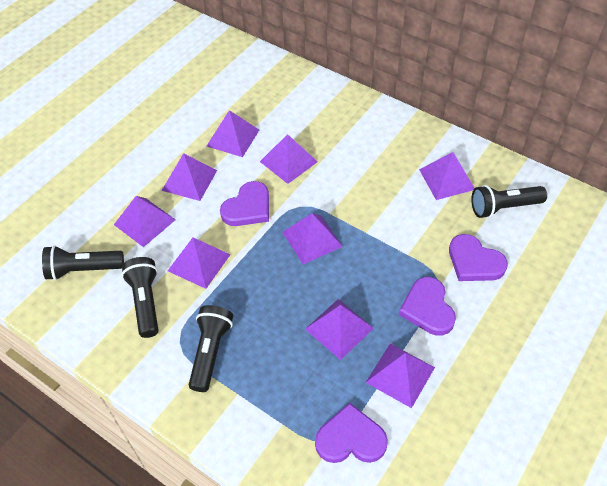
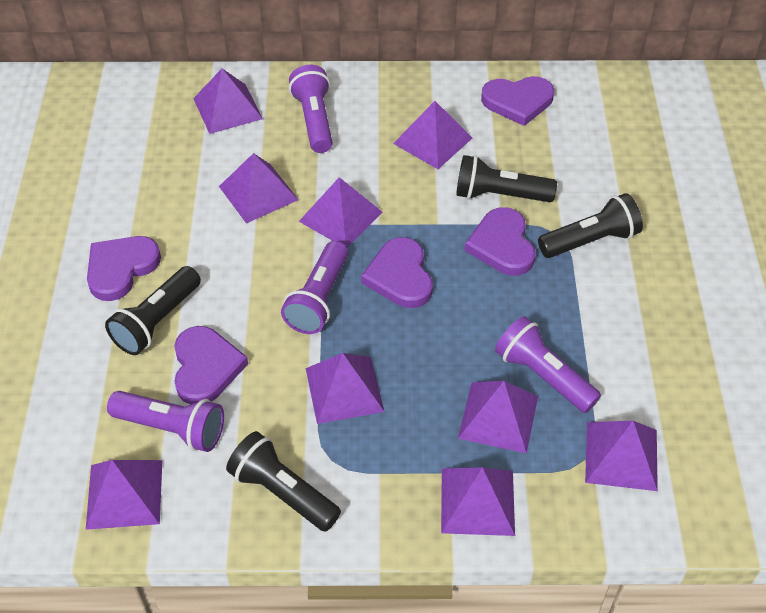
purple flashlight: none = 0 -> [107,391,224,452] [281,241,348,334] [289,65,333,153] [495,316,601,413] = 4
purple heart: [220,181,269,226] [315,403,388,463] [399,277,456,336] [449,234,508,281] = 4 -> [87,236,161,301] [174,326,248,404] [361,237,433,308] [464,207,535,276] [481,76,554,126] = 5

